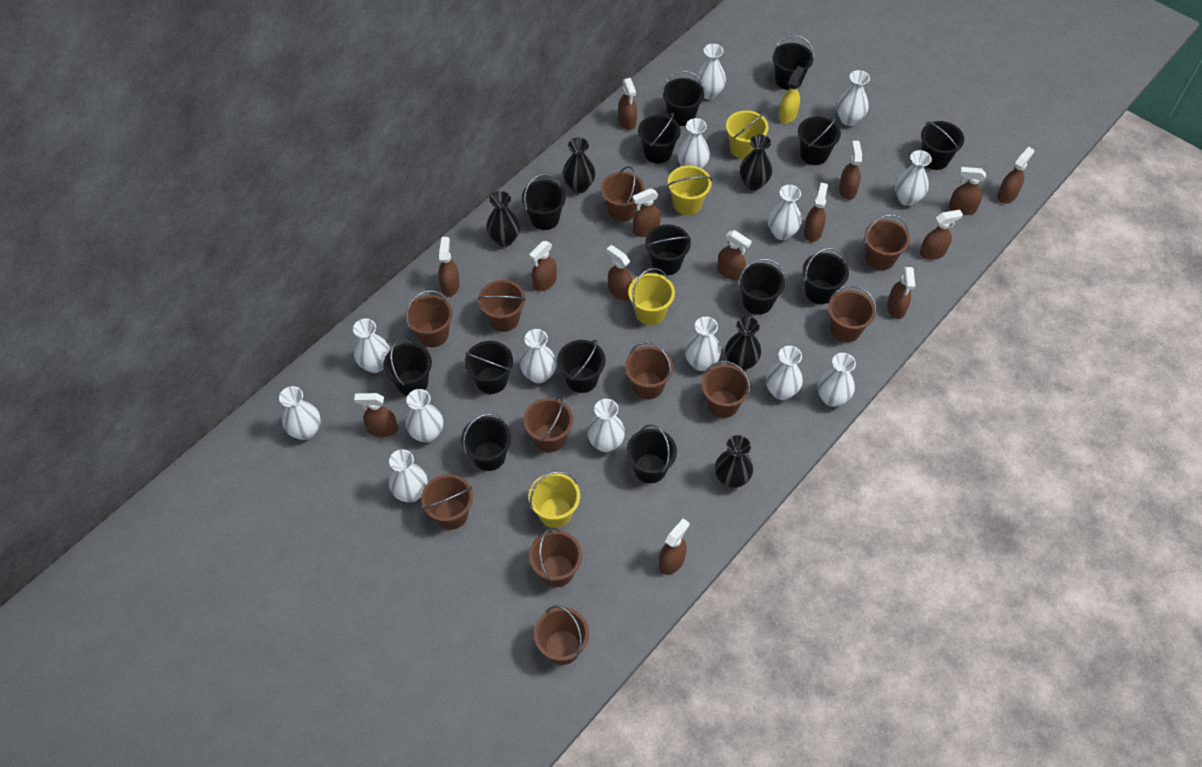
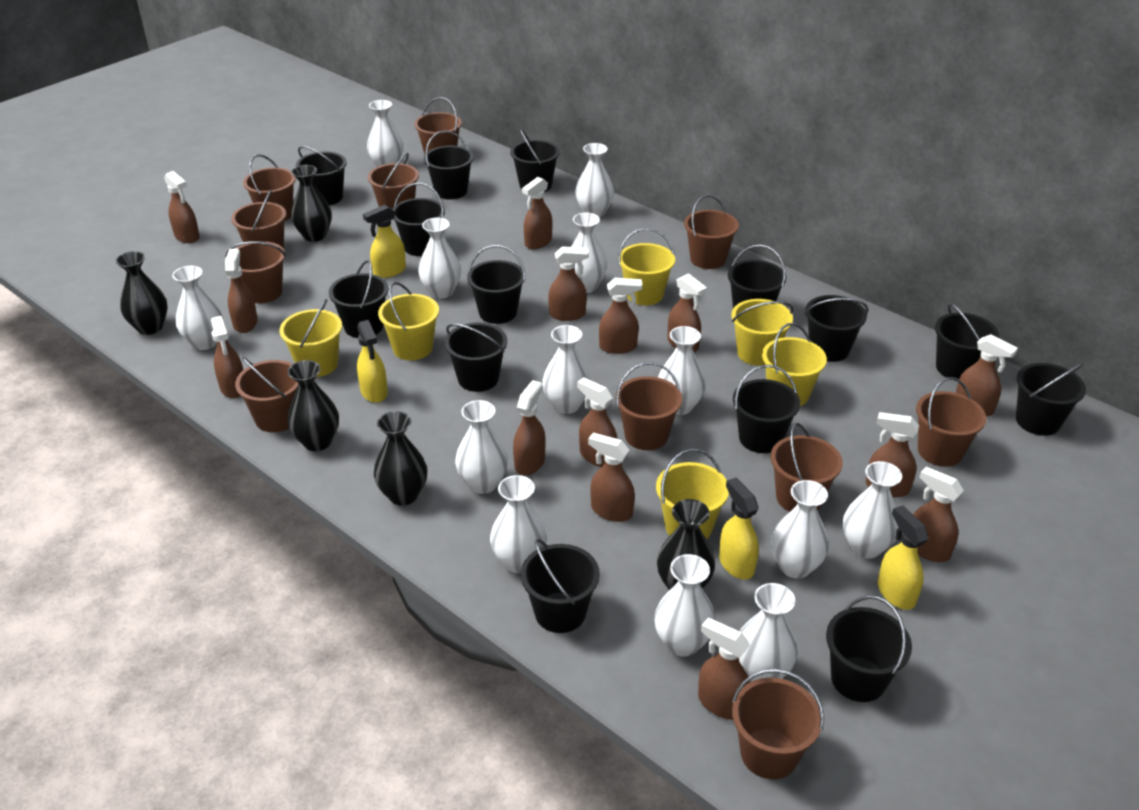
white vase: [279,386,321,440] [353,319,390,373] [389,449,428,502] [406,389,443,443] [520,329,556,383] [587,399,625,452] [677,118,710,169] [685,317,721,371] [695,44,726,100] [766,346,803,400] [768,185,802,240] [817,353,856,407] [836,70,870,126] [895,150,932,206] = 14 -> [172,266,223,350] [367,100,404,167] [418,218,461,299] [455,400,508,494] [490,475,547,573] [542,325,591,414] [571,213,607,293] [575,143,614,217] [654,554,716,657] [658,326,706,415] [739,583,798,682] [771,480,829,579] [843,461,902,559] = 13
yellow bucket: [529,471,580,528] [628,268,675,325] [667,165,712,215] [726,110,768,159] = 4 -> [279,299,342,377] [378,282,439,360] [618,228,675,305] [656,449,729,539] [731,299,794,366] [762,323,827,406] = 6
yellow spray bottle: [779,66,804,124] = 1 -> [357,320,388,403] [363,205,406,278] [719,478,759,580] [878,505,929,610] = 4

